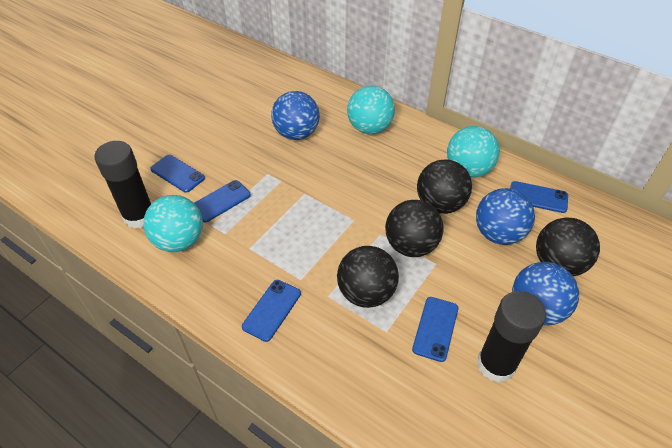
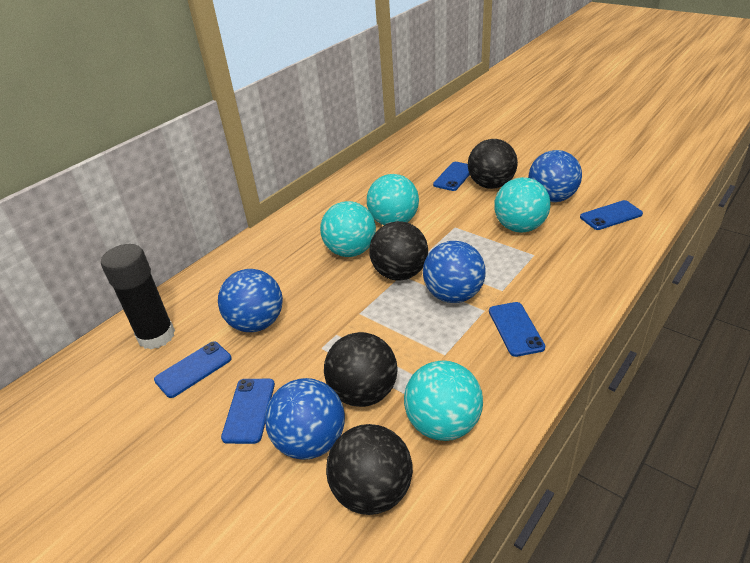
black glue stick: [94,141,151,229] [477,291,546,383] = 2 -> [101,244,175,349] = 1
blue ball: [271,91,320,140] [476,188,535,245] [512,262,579,325] = 3 -> [218,269,283,332] [265,378,345,460] [423,241,486,303] [528,150,582,202] = 4
turquoise ball: [143,195,203,252] [347,86,395,134] [447,126,500,178] = 3 -> [320,201,376,257] [367,174,419,225] [404,361,483,441] [494,177,551,232] = 4

